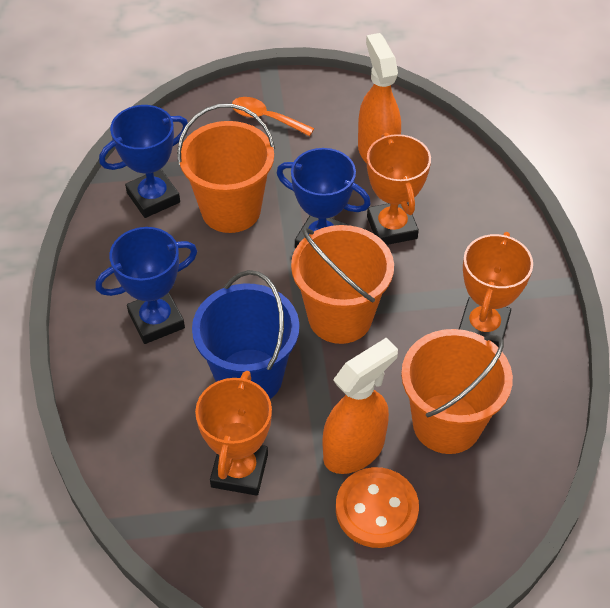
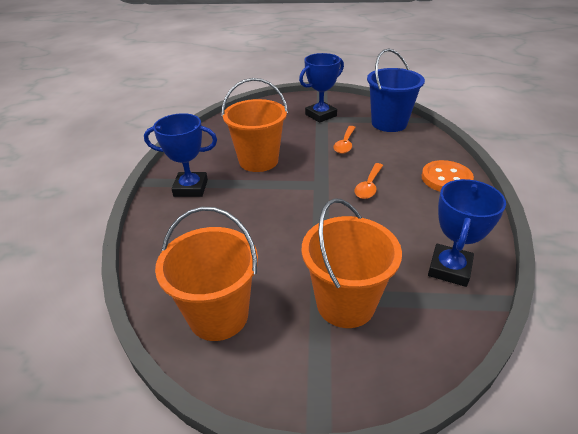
orange spoon: [232,97,315,136] = 1 -> [333,126,356,154] [354,163,383,199] = 2
orange spray bottle: [323,338,398,474] [358,33,401,163] = 2 -> none = 0
orange trophy: [195,371,272,496] [367,133,431,245] [459,232,533,348] = 3 -> none = 0

